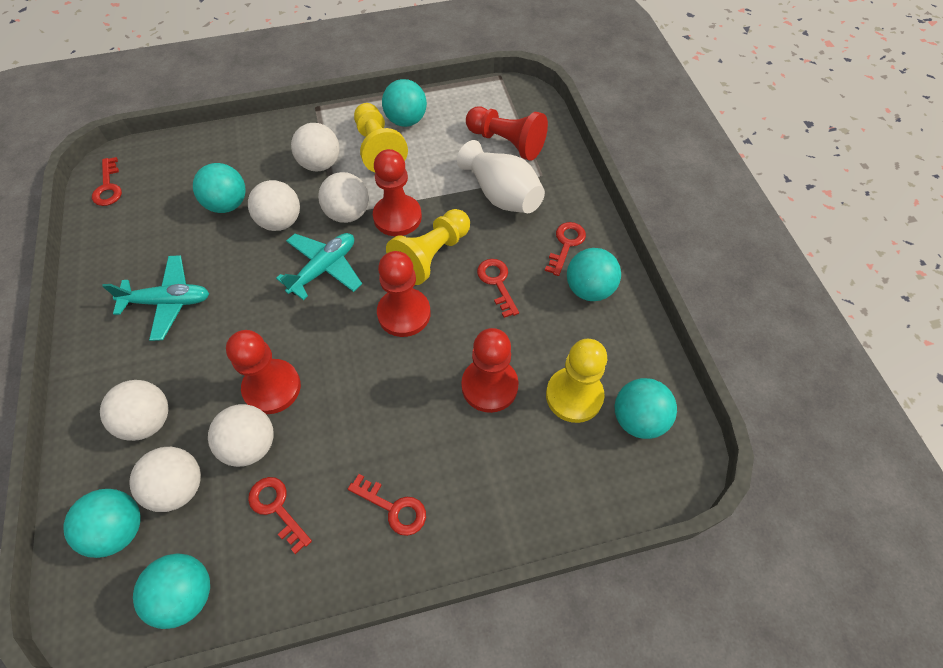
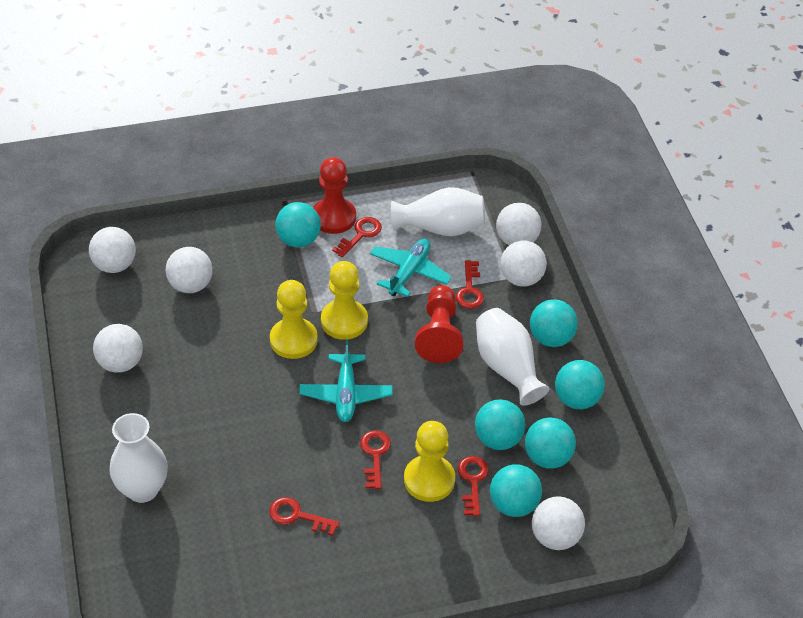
red pawn: [226,330,301,414] [373,149,422,236] [377,251,431,337] [461,328,518,413] [466,106,548,161] = 5 -> [313,157,356,234] [415,285,463,363] = 2
white vase: [457,140,545,213] = 1 -> [110,413,168,503] [391,187,485,236] [476,308,549,406] = 3

